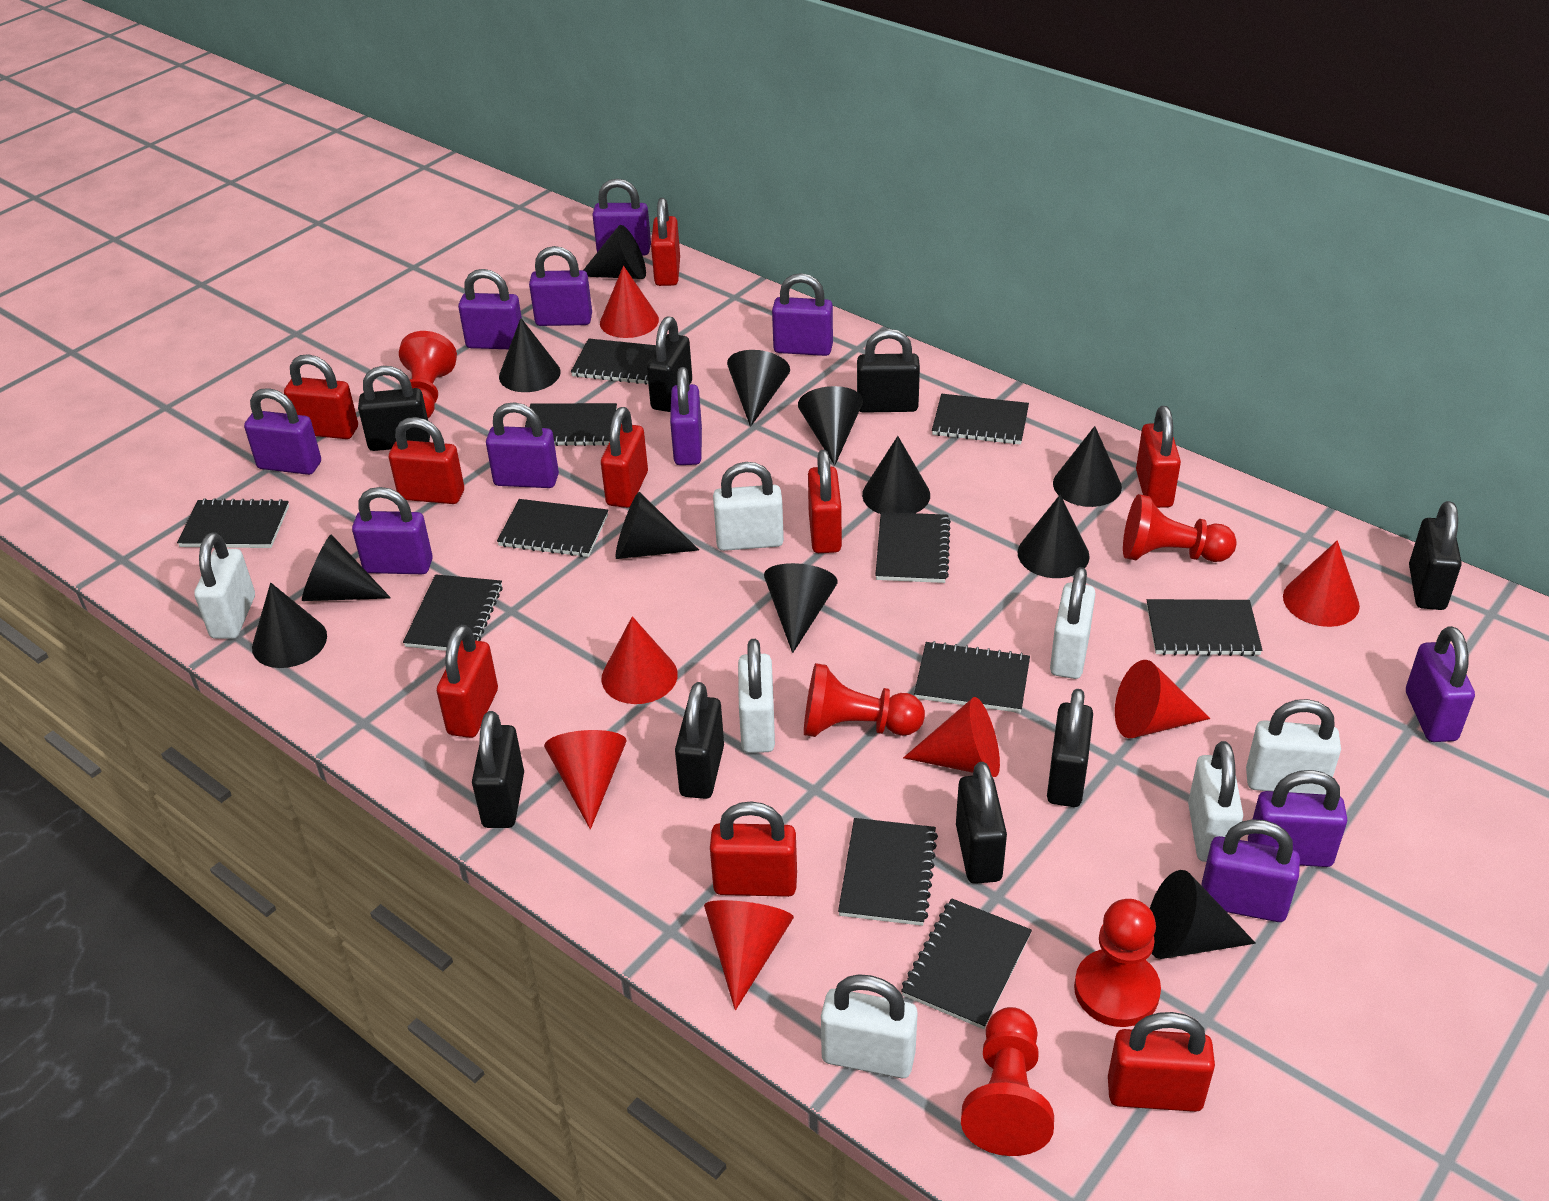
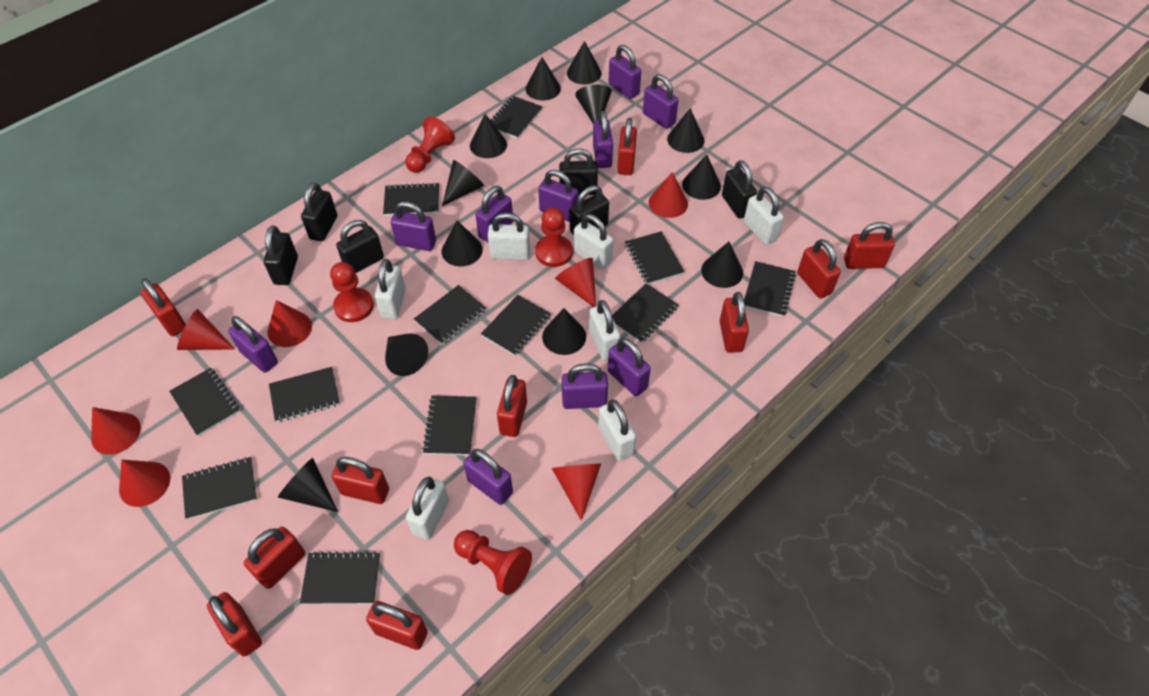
black notebook: [177,498,289,548] [403,574,503,651] [497,499,608,557] [525,403,617,446] [571,339,656,385] [838,818,938,926] [875,512,951,583] [901,898,1032,1029] [914,641,1030,713] [932,394,1029,445] [1147,599,1262,656] = 11 -> [169,368,240,436] [182,457,257,520] [269,367,340,422] [300,551,380,604] [383,183,439,216] [414,285,486,344] [422,395,477,455] [481,295,551,356] [490,96,542,139] [612,283,678,343] [625,231,685,285] [744,261,796,317] = 12
black padlock: [358,366,430,451] [472,711,524,828] [647,316,692,412] [675,682,724,799] [857,329,920,413] [956,762,1007,884] [1047,689,1093,807] [1409,501,1462,610] = 8 -> [264,226,298,285] [301,183,337,241] [336,220,384,273] [559,148,598,195] [570,185,609,235] [722,160,757,219] = 6
purple padlock: [244,388,321,475] [352,487,433,574] [458,269,522,349] [486,402,559,488] [529,246,592,326] [592,179,651,256] [670,367,702,465] [772,273,833,356] [1201,819,1300,922] [1248,770,1347,867] [1406,626,1475,742] = 11 -> [228,316,278,373] [391,201,436,251] [464,449,513,505] [475,186,513,242] [538,170,578,222] [562,363,608,409] [593,111,613,168] [608,338,651,396] [609,45,641,99] [643,74,679,129] = 10
red padlock: [284,354,358,439] [389,417,464,504] [437,625,498,738] [601,407,648,508] [651,198,680,286] [710,802,797,897] [808,450,842,553] [1108,1012,1215,1112] [1136,406,1181,508] = 9 -> [141,278,186,336] [207,592,262,657] [244,527,305,589] [332,457,389,504] [366,601,428,650] [497,375,527,437] [617,118,637,175] [720,292,749,353] [797,239,841,298] [844,222,895,269] = 10
red pawn: [399,331,457,418] [804,663,925,737] [961,1007,1054,1156] [1074,899,1161,1027] [1123,494,1237,562] = 5 -> [330,262,374,322] [405,117,455,173] [454,530,532,595] [535,207,573,267] = 4

